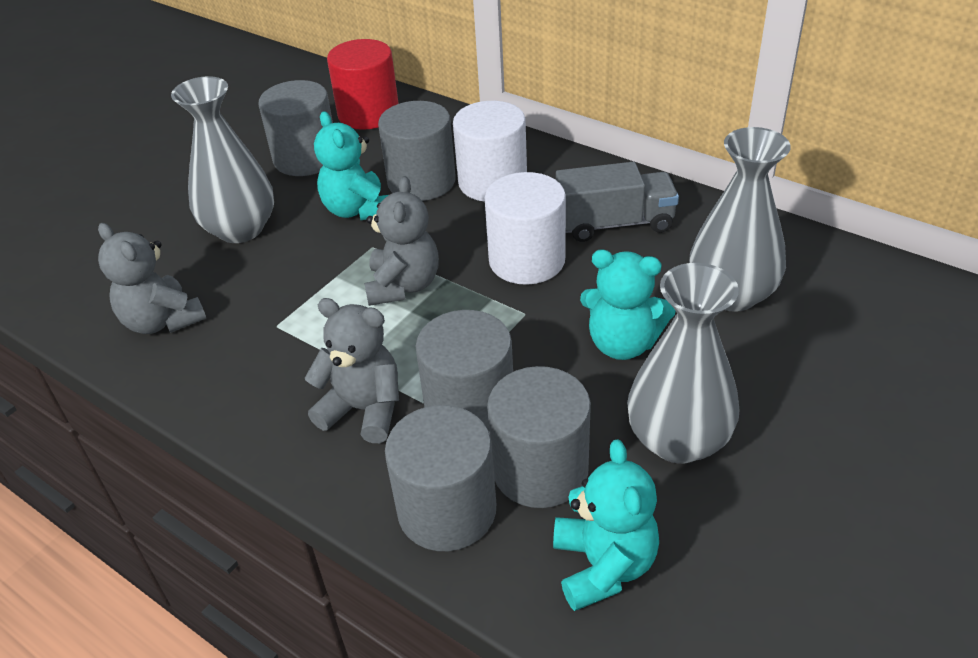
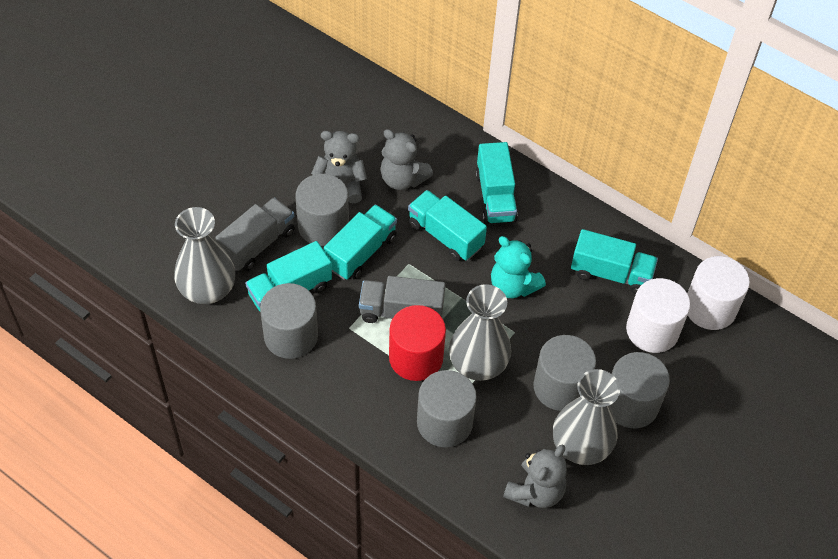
grey truck: [556,162,679,242] = 1 -> [215,197,295,271] [359,276,445,323] = 2
turquoise teddy bear: [314,111,388,220] [553,439,659,611] [580,250,676,360] = 3 -> [491,236,546,298] = 1
turquoise truck: none = 0 -> [245,241,332,311] [324,204,397,280] [408,190,487,261] [475,142,518,224] [571,229,658,294] = 5

